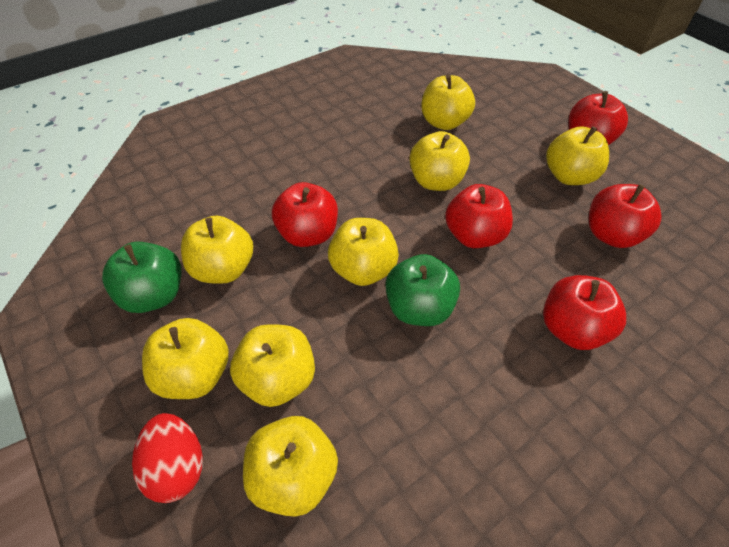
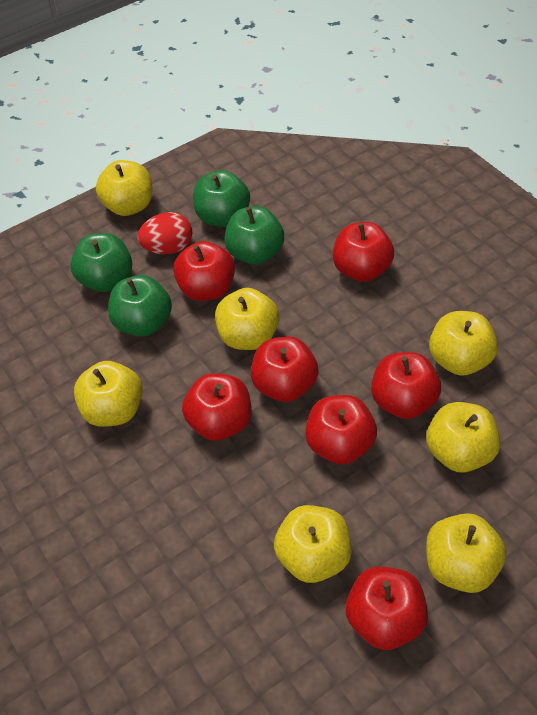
green apple: [102,241,181,313] [385,254,460,326] = 2 -> [70,233,132,292] [108,275,172,337] [193,170,250,227] [224,206,284,265] = 4
red apple: [272,182,338,247] [445,184,513,248] [543,275,626,350] [568,91,628,145] [589,184,662,248] = 5 -> [173,241,235,301] [182,373,251,441] [251,337,318,402] [305,395,377,464] [333,222,394,282] [346,567,428,650] [371,352,441,419] = 7
yellow apple: [142,318,229,399] [181,216,253,284] [230,325,315,407] [243,416,338,517] [328,218,399,286] [409,131,470,191] [421,74,475,130] [546,126,609,185] = 8 -> [74,361,143,427] [96,160,152,216] [215,288,280,350] [274,505,352,583] [426,402,500,472] [426,513,506,593] [429,311,498,376] = 7

